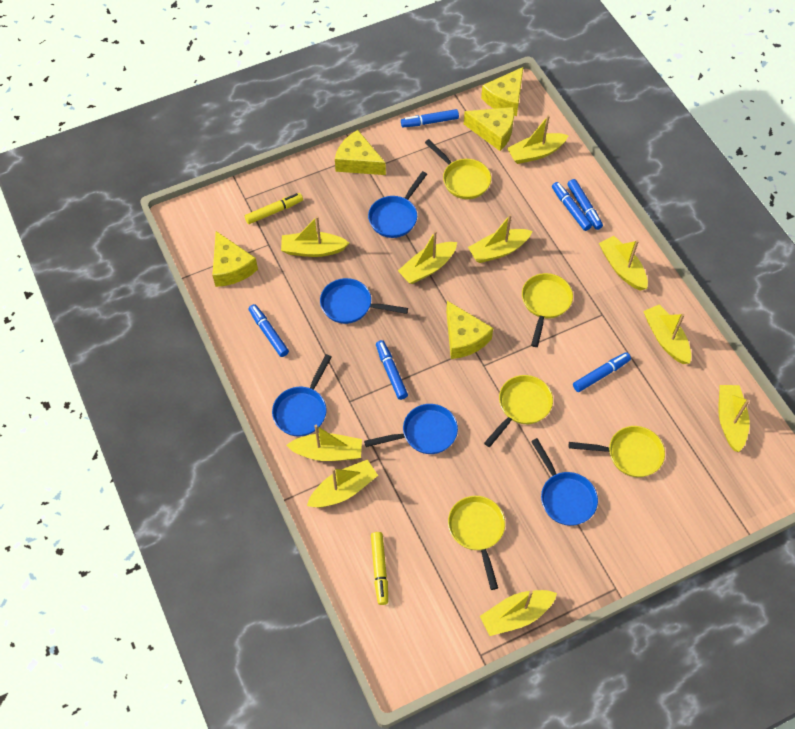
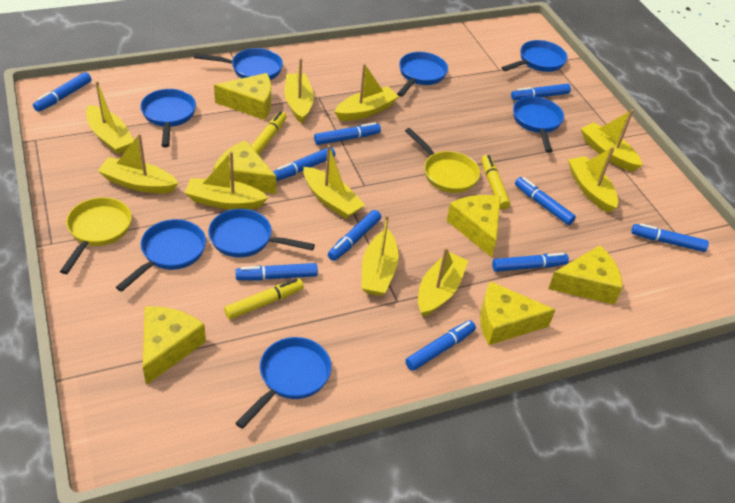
blue marker: [249,304,289,357] [376,340,408,400] [401,109,459,127] [552,182,592,231] [567,179,603,230] [573,352,631,392] = 6 -> [33,72,91,112] [235,263,318,281] [273,147,335,181] [314,122,381,145] [328,210,381,261] [405,320,476,371] [492,253,569,272] [511,84,571,100] [515,177,576,225] [631,223,709,252] = 10
blue pan: [272,354,332,436] [320,278,408,324] [364,404,458,454] [368,171,427,238] [531,438,598,526] = 5 -> [116,219,206,292] [140,89,196,147] [194,48,283,80] [208,209,315,258] [235,337,331,429] [397,52,448,97] [502,40,568,72] [513,97,564,153] = 8
yellow cheese: [212,231,258,287] [335,130,386,175] [446,301,493,359] [464,107,514,151] [481,67,523,116] = 5 -> [143,306,206,385] [213,140,276,194] [214,73,271,120] [446,195,501,258] [480,281,555,345] [548,245,623,305] = 6
yellow marker: [245,193,303,224] [371,532,388,605] = 2 -> [224,278,304,319] [251,111,287,155] [481,155,510,209] = 3
yellow pan: [425,139,491,199] [448,496,505,590] [484,375,553,447] [522,273,573,347] [569,426,665,477] = 5 -> [60,197,132,274] [405,128,480,193] = 2

